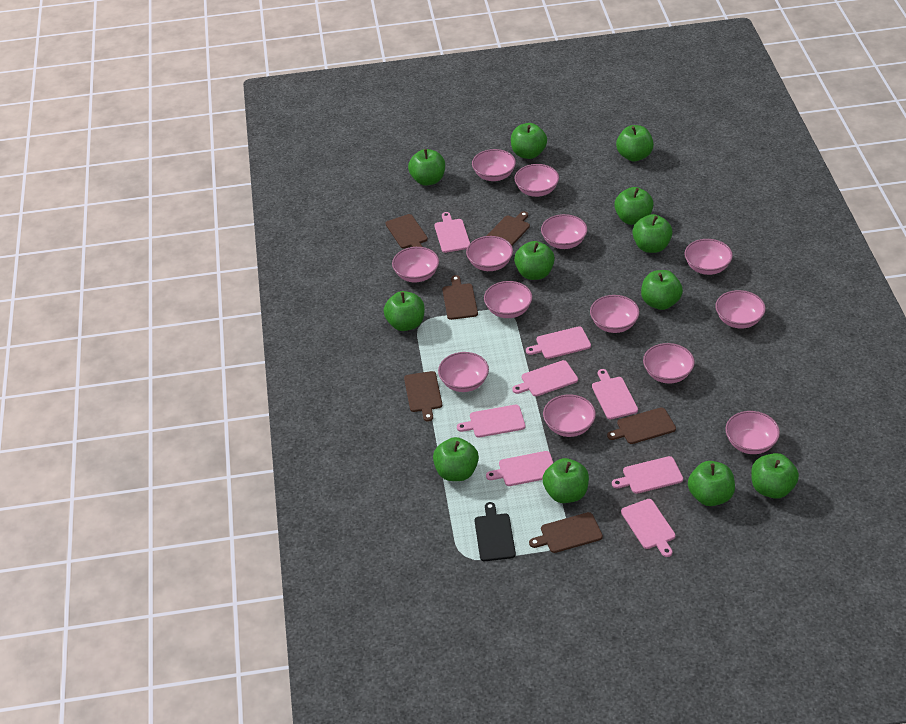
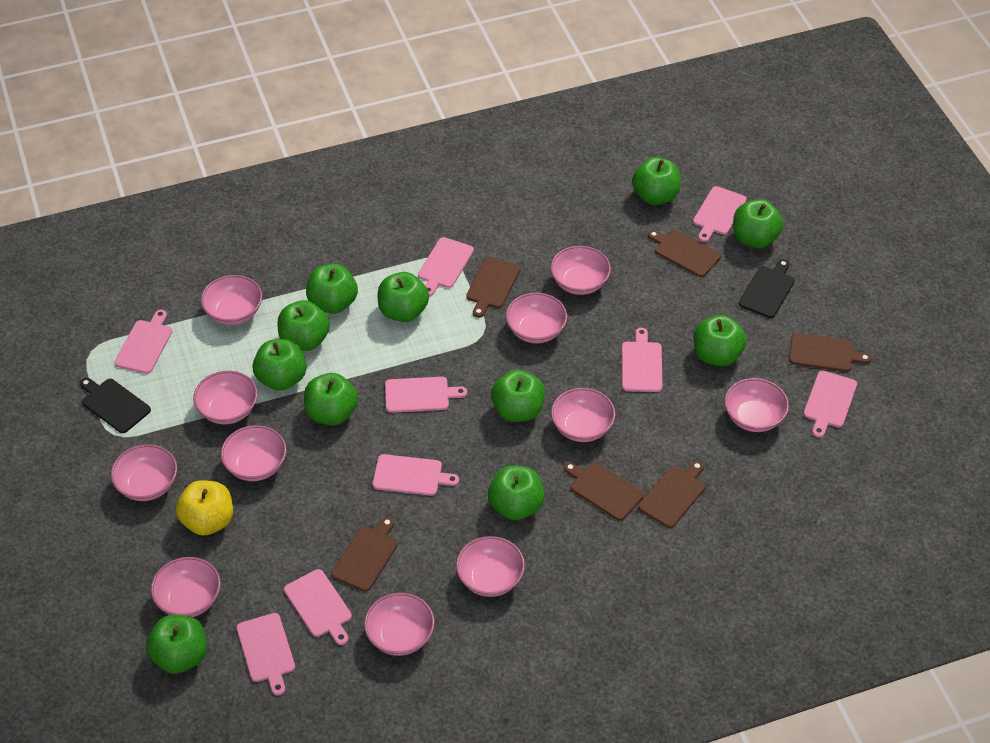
black cutting board: [474,502,516,561] = 1 -> [80,378,151,433] [739,259,795,318] = 2
green apple: [384,291,425,331] [408,149,445,186] [433,437,479,481] [511,123,547,159] [514,241,555,280] [543,458,589,503] [614,187,654,225] [616,125,654,162] [632,214,673,253] [641,270,683,310] [688,461,735,506] [751,453,799,499] = 12 -> [146,615,207,674] [252,339,307,391] [277,300,330,351] [304,373,358,425] [306,264,358,314] [378,272,429,322] [488,466,545,520] [491,370,545,422] [632,157,681,205] [694,315,747,366] [733,199,783,248] = 11
pink bowl: [392,247,439,282] [438,352,489,392] [466,236,513,271] [472,149,516,181] [484,281,532,318] [515,164,559,197] [541,214,587,249] [543,394,596,437] [590,295,640,333] [643,343,695,383] [685,239,733,275] [715,290,766,328] [725,411,780,454] = 13 -> [111,444,177,501] [151,557,221,617] [193,371,258,424] [201,275,262,325] [221,425,287,481] [364,593,435,656] [456,536,525,597] [506,293,567,343] [550,246,611,295] [551,388,615,442] [724,378,789,432] = 11
pink cutting board: [434,212,470,253] [457,405,525,437] [486,451,553,486] [512,360,578,396] [526,327,591,359] [592,369,638,419] [612,456,683,494] [621,499,675,557] = 8 -> [114,310,172,374] [237,613,295,696] [284,569,352,645] [373,454,459,496] [385,377,467,413] [418,237,474,296] [622,328,662,392] [693,186,747,242] [804,371,857,438] = 9
yellow apple: none = 0 -> [176,480,233,536] = 1

